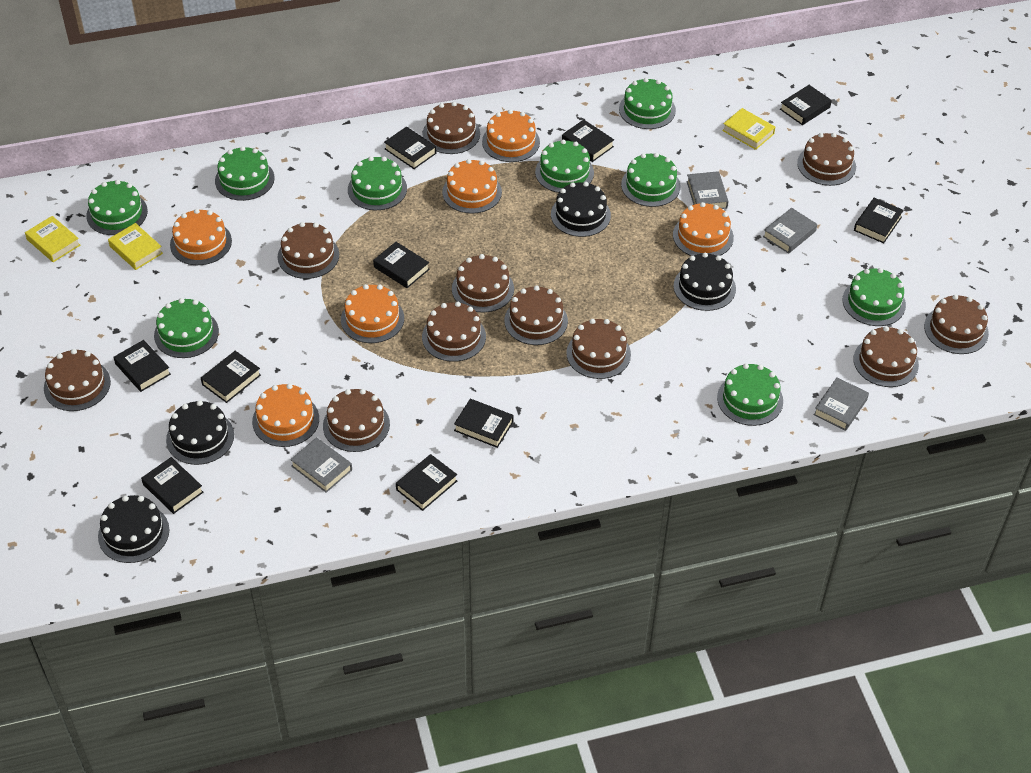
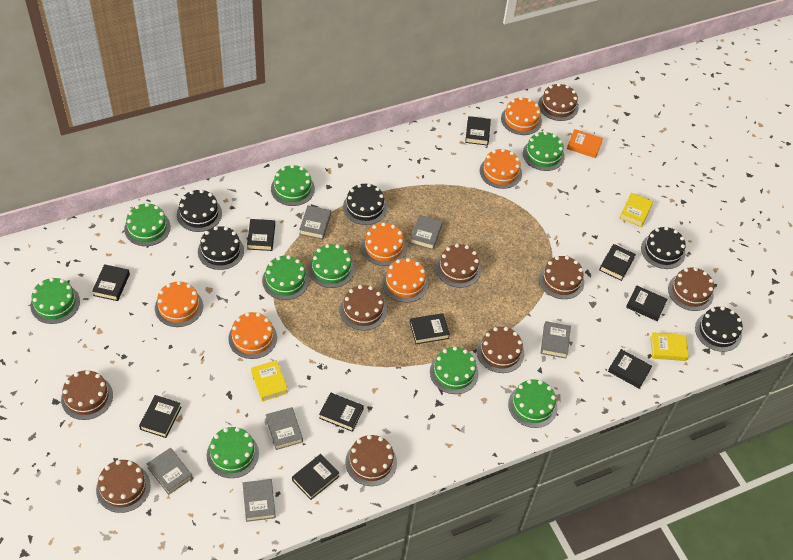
black cake: [98,495,169,563] [166,400,234,465] [551,182,611,237] [673,253,736,311] = 4 -> [177,189,222,232] [198,226,244,270] [343,183,387,225] [641,227,686,269] [695,306,743,352] = 5
brown cake: [44,349,111,411] [277,222,339,279] [323,389,390,452] [422,102,480,154] [422,302,486,362] [452,254,514,313] [504,286,568,345] [566,319,631,379] [797,133,856,186] [853,326,919,387] [924,294,989,354] = 11 -> [61,370,113,420] [96,460,151,513] [340,285,387,331] [345,435,397,486] [436,244,481,288] [477,327,524,373] [538,83,579,121] [539,256,584,299] [668,267,714,311] = 9
grey book: [290,437,352,493] [687,171,729,209] [763,208,817,254] [814,378,869,431] = 4 -> [146,448,193,495] [243,479,276,522] [266,407,303,450] [299,205,331,239] [410,215,443,250] [541,321,571,358] = 6
orange book: none = 0 -> [567,129,603,158] = 1

